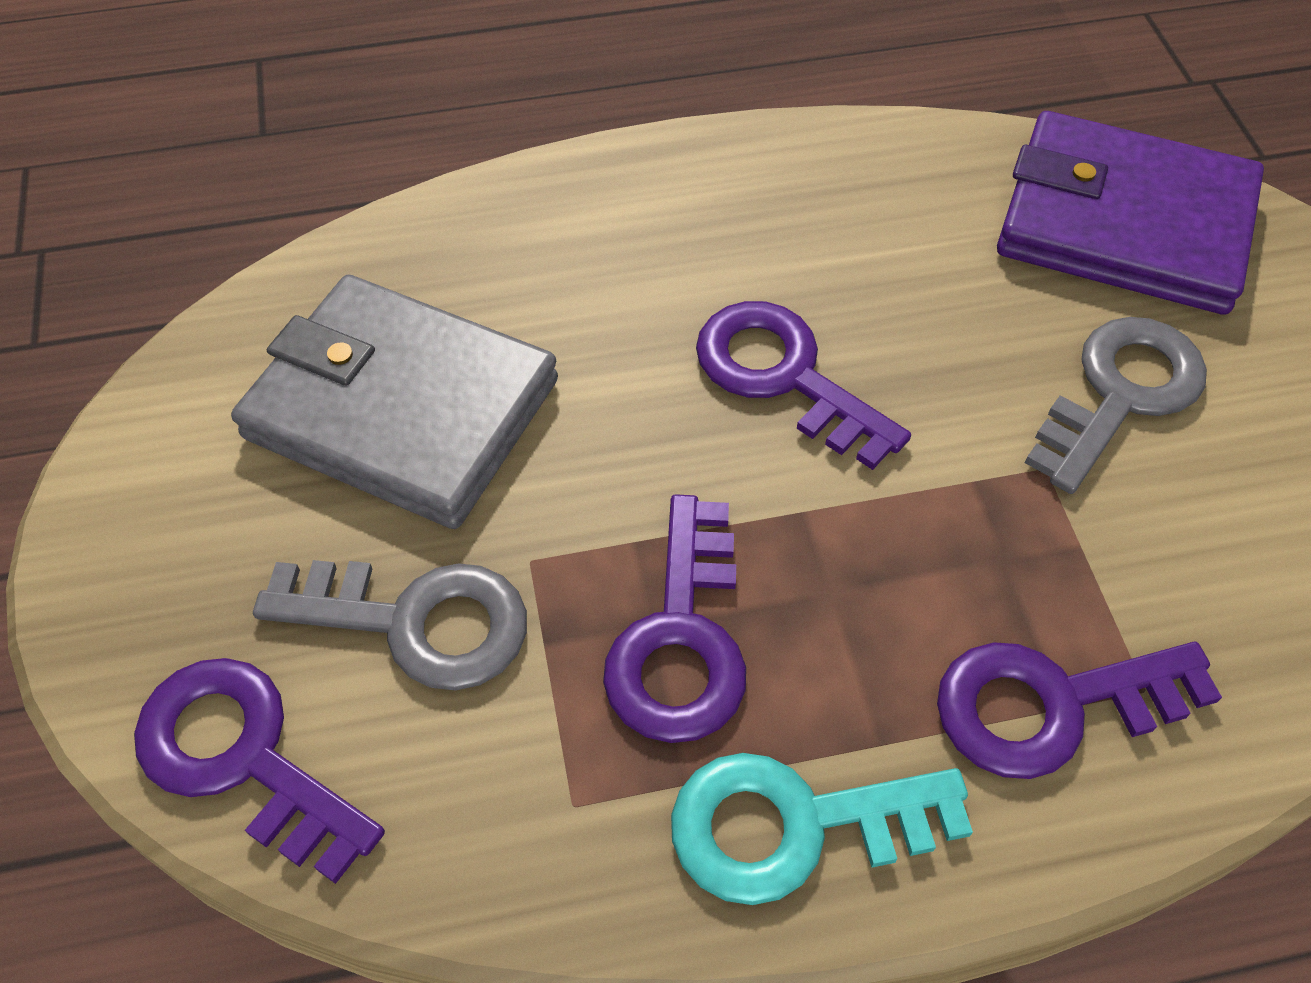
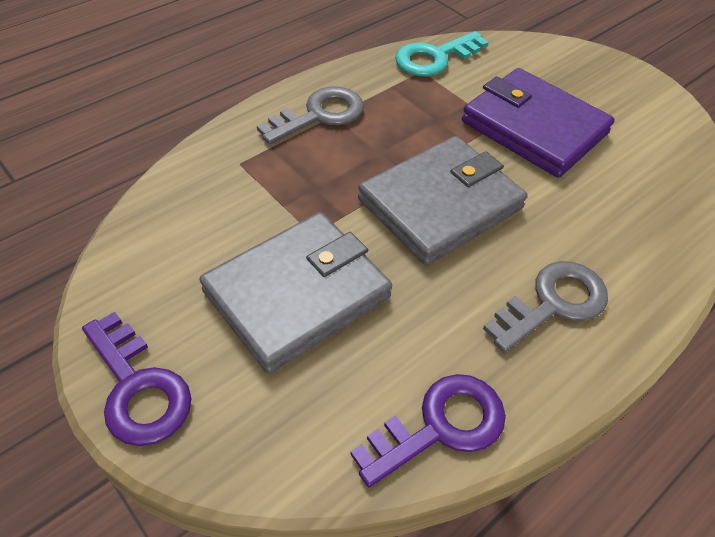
grey wallet: [231,275,558,529] = 1 -> [200,212,392,374] [358,136,528,265] = 2
purple key: [134,658,385,884] [603,494,746,743] [696,301,911,470] [937,642,1222,779] = 4 -> [82,312,192,446] [350,374,506,487] = 2

